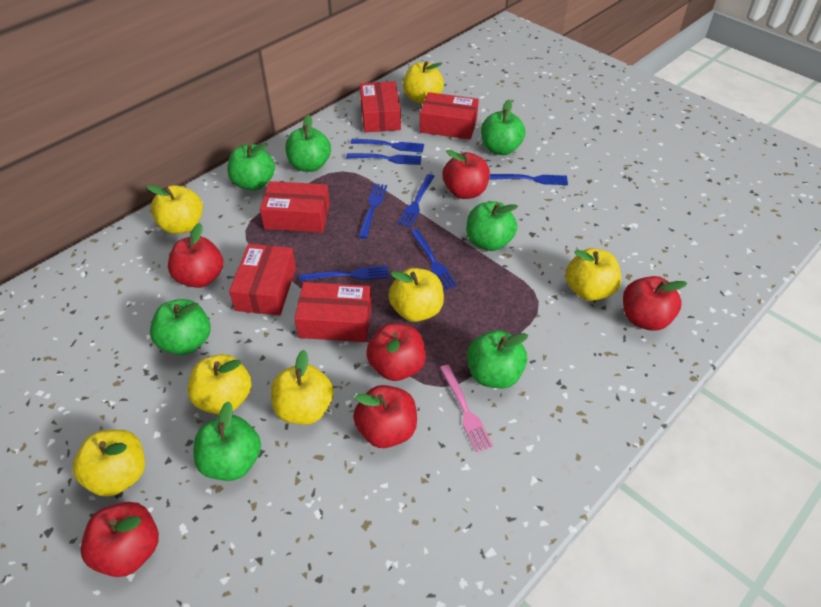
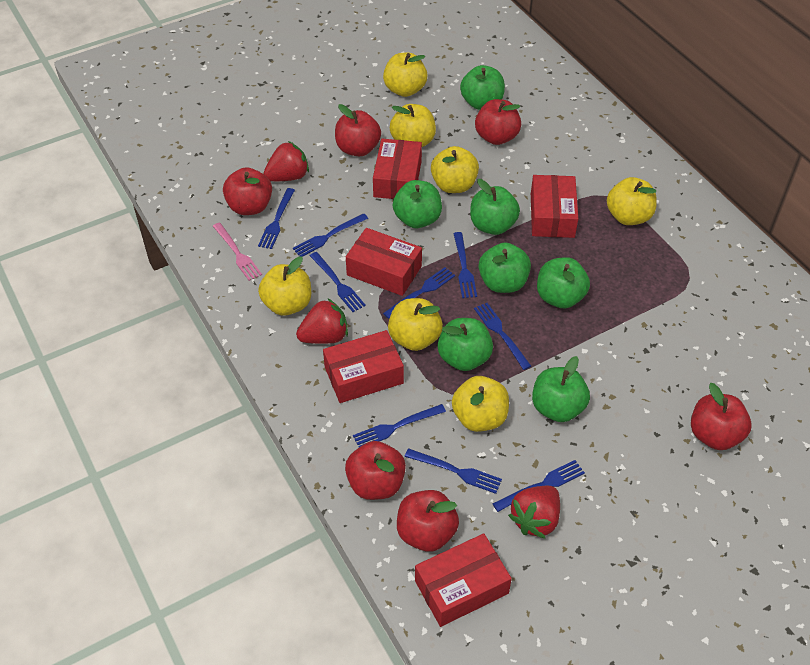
blue fork: [300,266,389,281] [346,153,422,165] [350,139,424,153] [358,184,387,238] [398,174,435,228] [410,229,457,291] [490,174,568,185] = 7 -> [258,188,295,249] [293,213,368,257] [310,252,366,312] [353,404,446,447] [383,267,455,319] [404,448,502,494] [453,232,477,298] [474,303,531,370] [493,460,585,512] = 9
red strawberry: none = 0 -> [264,141,309,181] [296,299,348,344] [508,486,560,538] = 3

